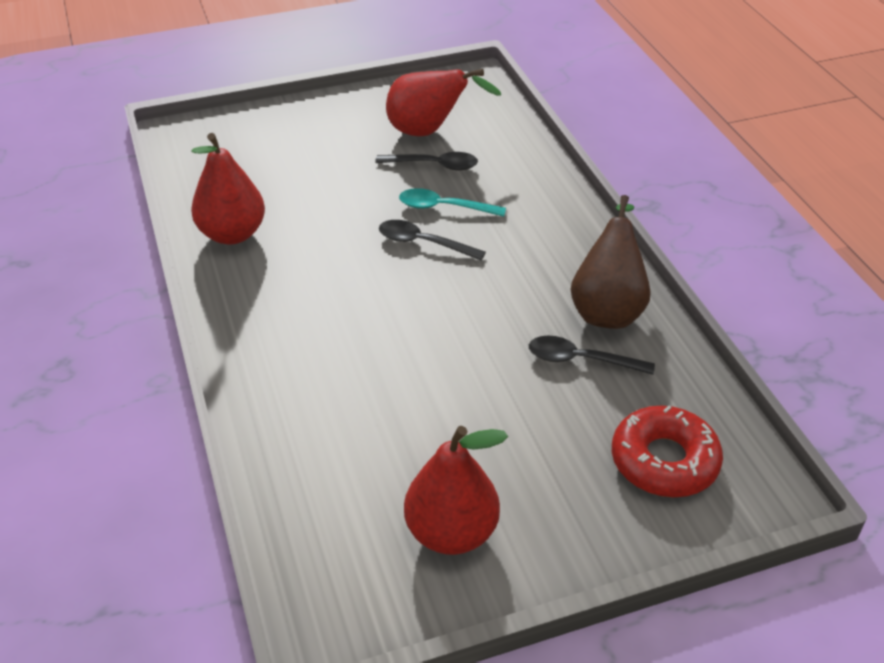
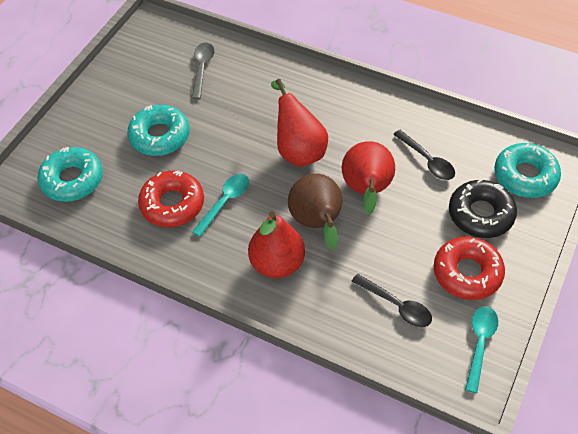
black donut: none = 0 -> [449,179,517,238] = 1
black spoon: [375,152,478,170] [379,220,486,261] [529,336,655,375] = 3 -> [351,274,432,327] [393,130,455,180] = 2
grey spoon: none = 0 -> [191,43,215,99] = 1
red donut: [612,405,723,497] = 1 -> [138,171,204,227] [434,237,505,300] = 2
turquoise donut: none = 0 -> [37,147,103,202] [127,105,190,156] [494,143,561,198] = 3
turquoise spoon: [399,188,506,217] = 1 -> [192,174,249,237] [465,306,498,393] = 2

